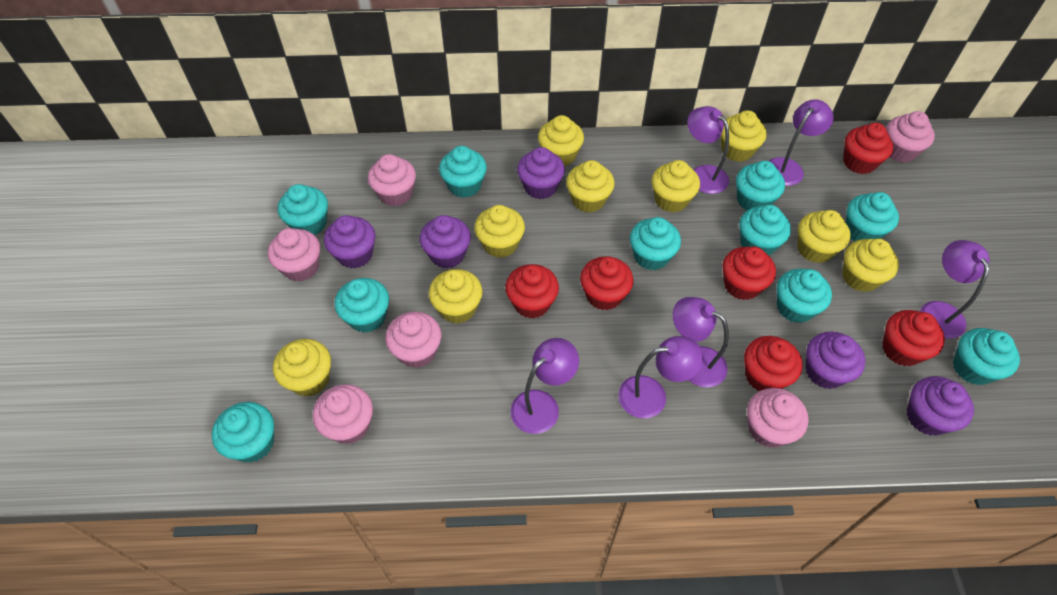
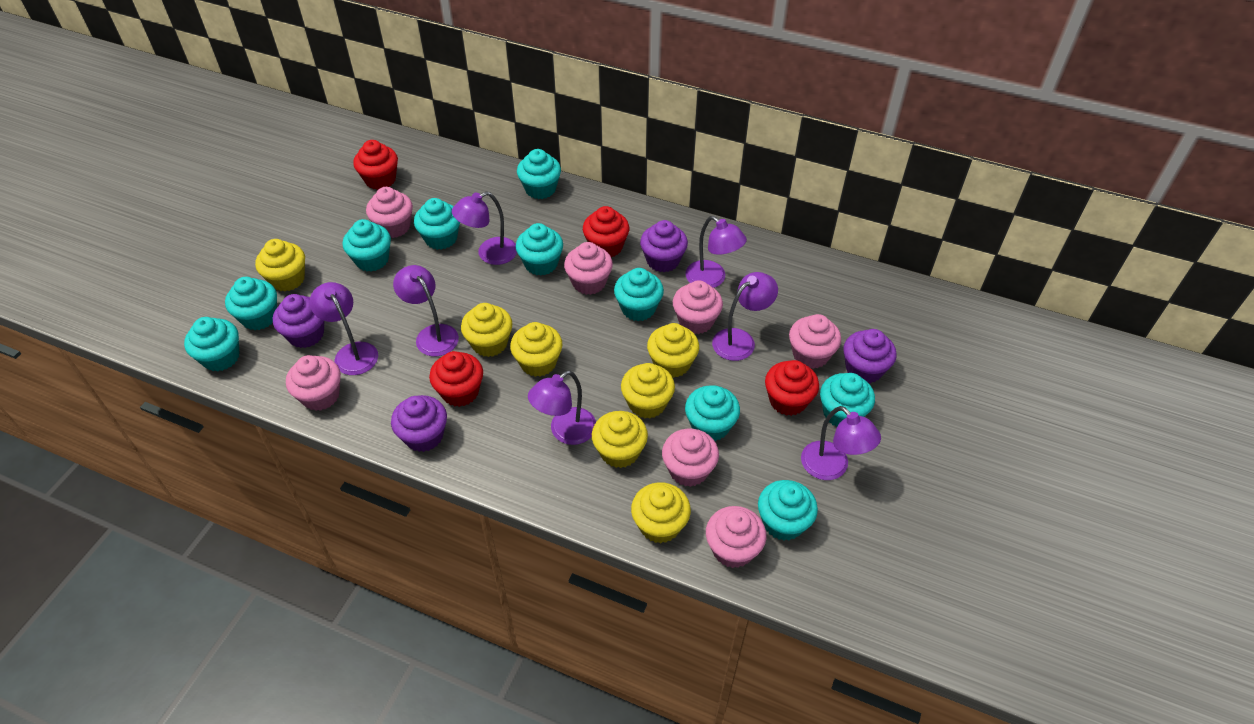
pink cupcake: [268,228,320,282] [313,384,373,444] [368,154,416,206] [385,311,442,368] [747,388,809,448] [886,111,935,163] = 6 -> [286,355,341,411] [366,187,413,238] [564,242,613,295] [662,429,719,487] [673,280,723,334] [706,506,766,568] [789,314,841,369] = 7
purple cupcake: [324,215,376,268] [420,215,471,268] [517,147,565,199] [806,332,866,389] [907,376,974,436] = 5 -> [273,294,324,348] [391,395,447,452] [640,220,688,272] [843,329,897,383] = 4
purple lamp: [510,338,579,434] [618,336,704,418] [673,297,729,387] [687,106,729,194] [769,99,834,186] [920,240,990,339] = 6 -> [310,282,378,375] [393,265,459,356] [452,191,517,265] [528,370,596,445] [685,216,747,288] [712,272,778,361] [801,406,881,480] = 7
red cupcake: [505,264,559,318] [580,256,633,310] [723,246,776,300] [744,336,802,391] [843,123,893,174] [882,310,945,366] = 6 -> [353,140,398,190] [429,351,483,407] [583,206,629,257] [765,360,819,416] = 4
yellow cupcake: [273,339,331,397] [429,269,483,323] [474,205,525,258] [538,115,584,166] [566,160,615,212] [651,160,700,213] [721,110,766,162] [798,210,851,263] [842,238,899,292] = 9 -> [255,239,305,291] [461,303,512,357] [510,322,562,377] [592,411,648,468] [621,363,675,419] [631,482,691,543] [647,323,699,378] = 7

